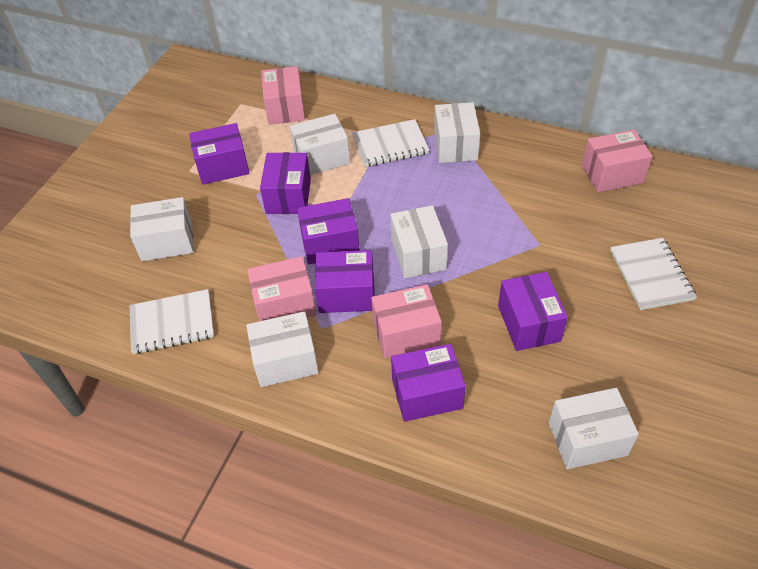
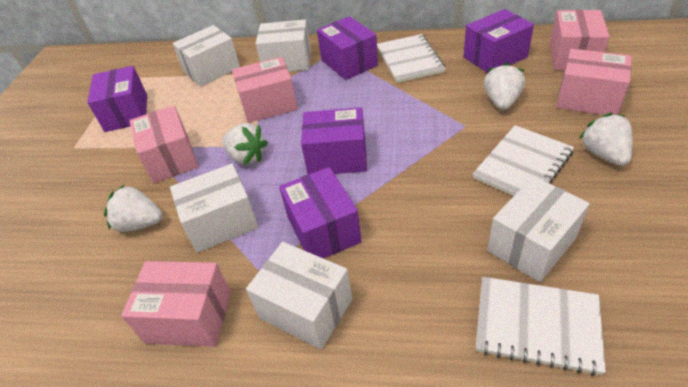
pink box: [247,256,316,321] [261,66,305,125] [371,284,442,359] [582,130,653,192] = 4 -> [121,261,231,347] [129,105,199,183] [232,57,298,123] [550,10,610,70] [556,49,632,115] = 5
purple box: [189,123,249,185] [260,152,311,214] [297,198,360,264] [315,250,375,313] [391,344,466,422] [498,272,568,351] = 6 -> [87,66,147,132] [279,167,362,259] [301,107,367,174] [317,16,378,80] [463,9,534,73] = 5
white box: [130,197,194,261] [246,311,319,387] [290,114,350,175] [390,205,448,278] [434,102,480,163] [549,388,639,469] = 6 -> [170,164,259,253] [173,25,240,87] [246,242,352,349] [256,20,311,72] [487,176,590,282] = 5
white strawberry: none = 0 -> [104,185,163,232] [222,123,268,165] [484,62,525,110] [579,113,633,166] = 4

